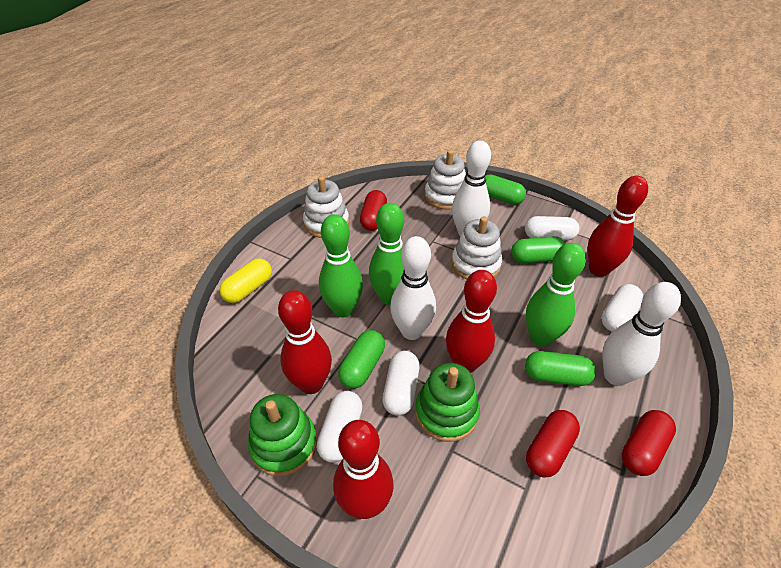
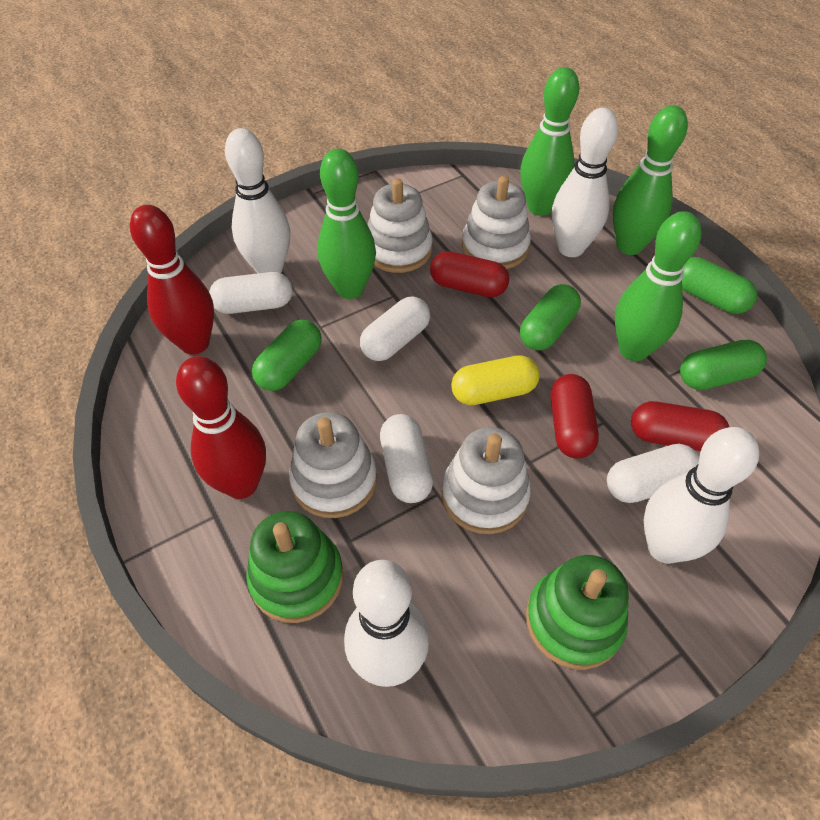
green bowling pin: [319,214,363,317] [369,203,404,305] [526,243,586,347] = 3 -> [317,149,376,299] [520,67,579,216] [613,105,688,255] [615,211,701,361] = 4
red bowling pin: [278,290,332,394] [333,420,393,519] [446,270,497,373] [587,175,648,277] = 4 -> [130,205,214,355] [176,356,266,499] = 2
white bowling pin: [390,236,436,340] [452,140,491,236] [602,282,681,386] = 3 -> [225,128,290,274] [344,560,429,687] [552,107,618,257] [644,427,759,564] = 4
white stacking toy: [303,176,349,238] [425,150,466,210] [452,216,502,280] = 3 -> [289,412,377,518] [367,178,433,273] [442,427,531,534] [462,176,531,269] = 4

